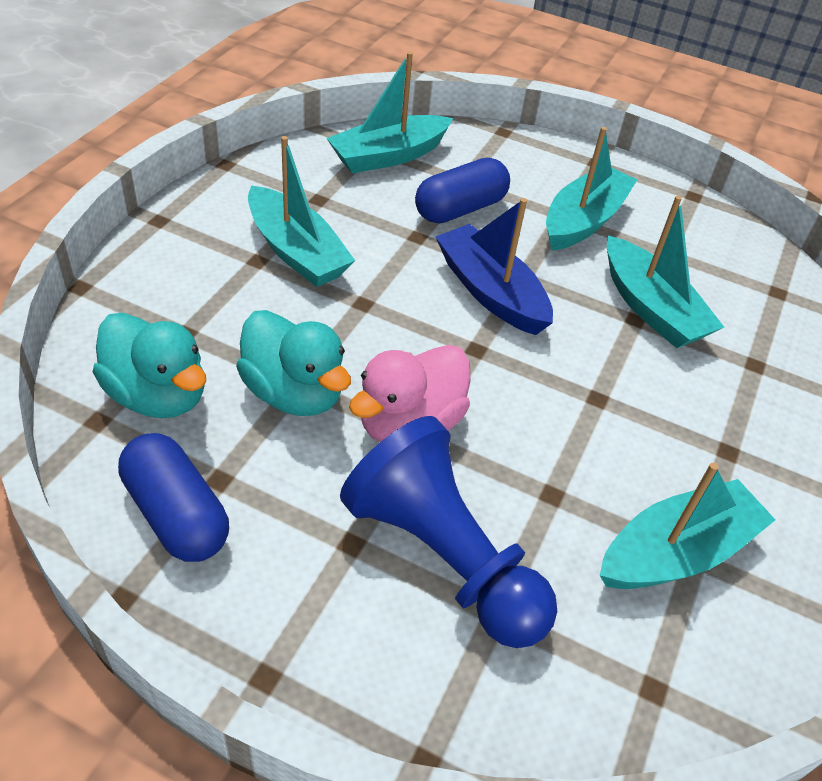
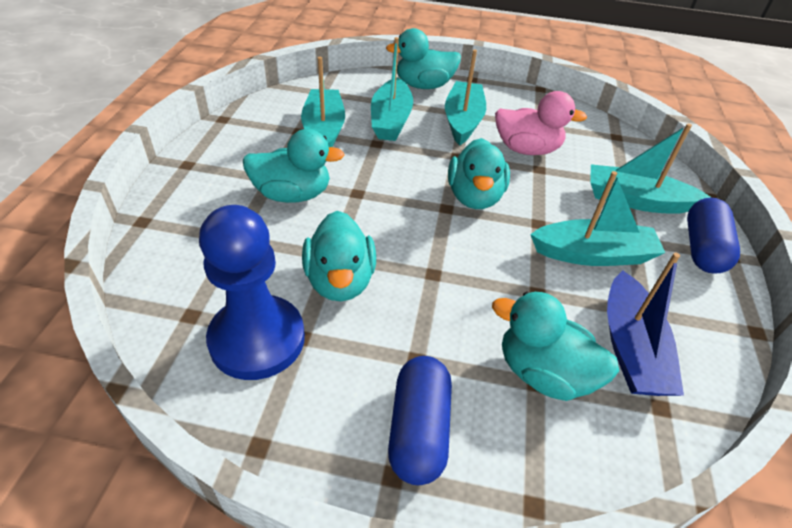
turquoise duck: [93,313,206,418] [236,310,351,416] = 2 -> [243,129,345,203] [302,211,376,301] [386,28,461,89] [448,138,510,209] [492,291,619,401] = 5

